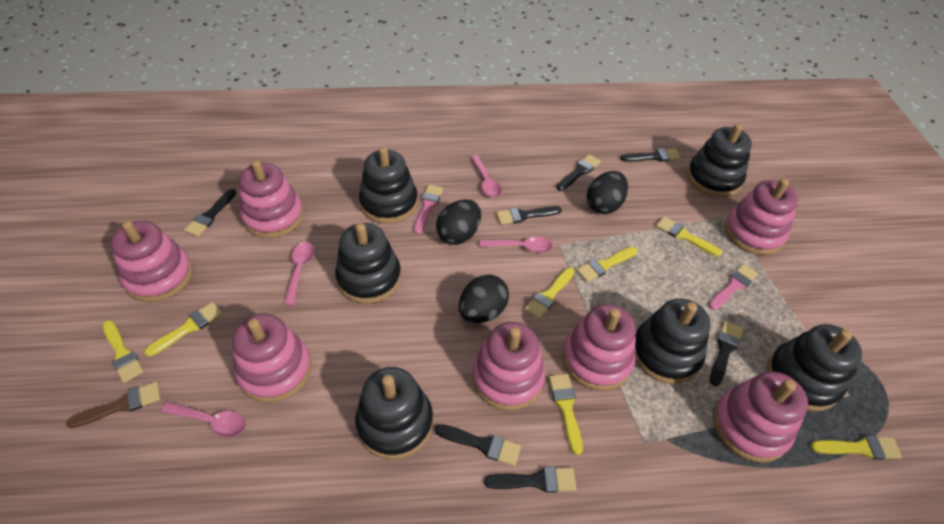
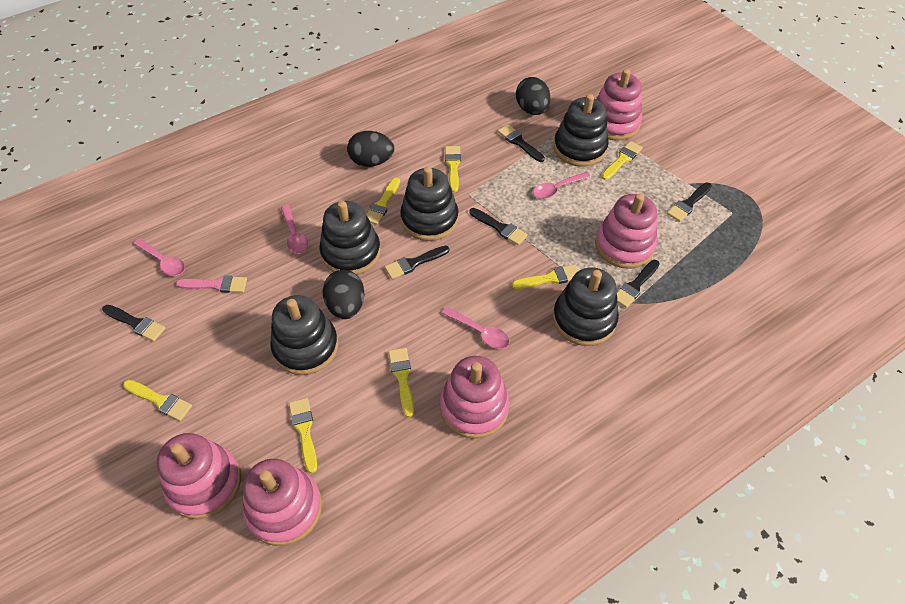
black brush: [184,189,236,236] [435,424,521,466] [484,467,576,493] [496,206,562,225] [556,154,601,191] [620,148,681,162] [710,321,743,386] = 7 -> [102,305,165,341] [385,246,449,279] [469,208,528,245] [498,124,545,162] [617,260,660,308] [667,183,712,222] = 6
black stacking toy: [335,223,401,304] [355,367,433,460] [359,147,418,224] [635,298,711,384] [687,124,752,197] [767,324,862,411] = 6 -> [270,295,338,375] [319,201,381,275] [400,166,458,241] [553,94,609,167] [553,267,619,346] = 5
brown brush: [66,382,161,428] = 1 -> none = 0
pink brush: [414,185,443,234] [708,264,758,310] = 2 -> [176,276,247,293] = 1
pink stacking toy: [111,221,193,302] [232,314,312,403] [239,160,304,238] [472,322,545,410] [563,304,636,391] [713,371,808,463] [725,178,799,255] = 7 -> [157,433,241,519] [243,459,322,546] [440,356,510,439] [595,193,657,269] [596,69,642,141] = 5

